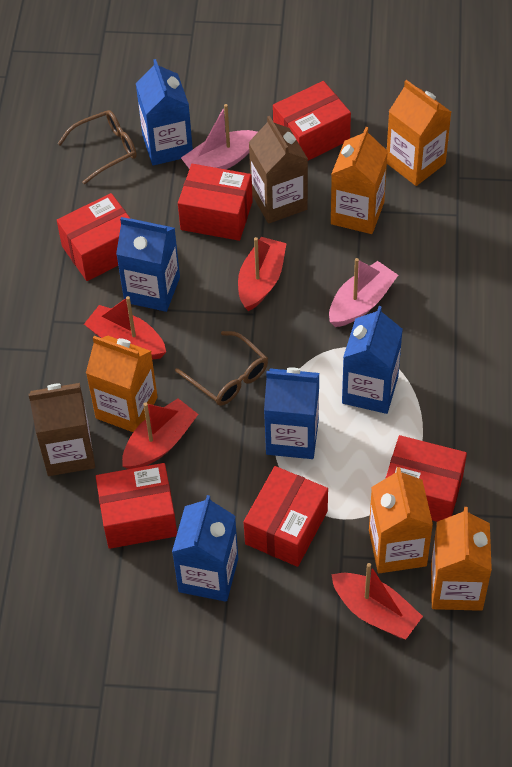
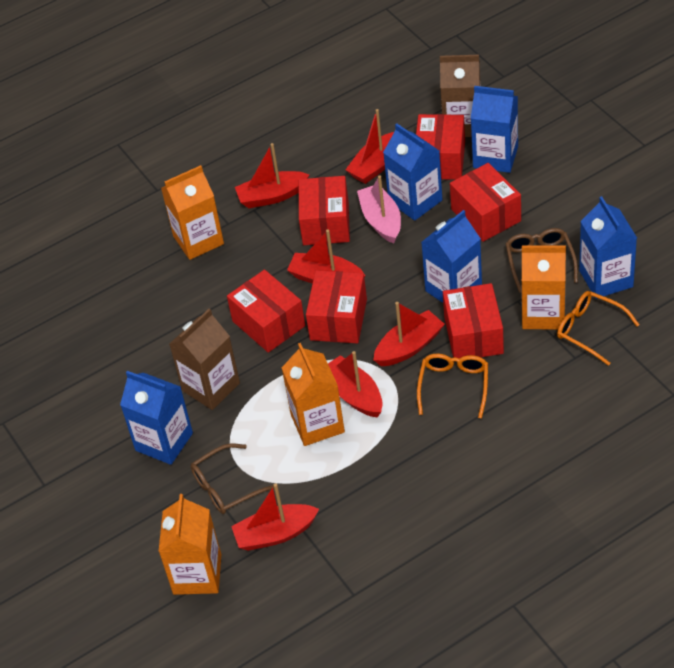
orange carton: [86,336,158,432] [331,127,388,234] [369,467,433,573] [387,80,451,186] [431,507,492,611] = 5 -> [159,494,221,595] [161,165,224,260] [282,343,345,446] [522,246,566,329] = 4
orange glasses: none = 0 -> [417,354,488,419] [557,291,640,366] = 2
pink boat: [181,104,258,169] [329,258,398,327] = 2 -> [357,175,401,244] = 1
red boat: [84,296,166,359] [122,398,198,469] [238,237,287,311] [331,563,423,640] = 4 -> [231,483,319,551] [235,143,310,208] [287,230,365,284] [328,351,383,417] [345,109,394,184] [373,302,445,366] = 6

